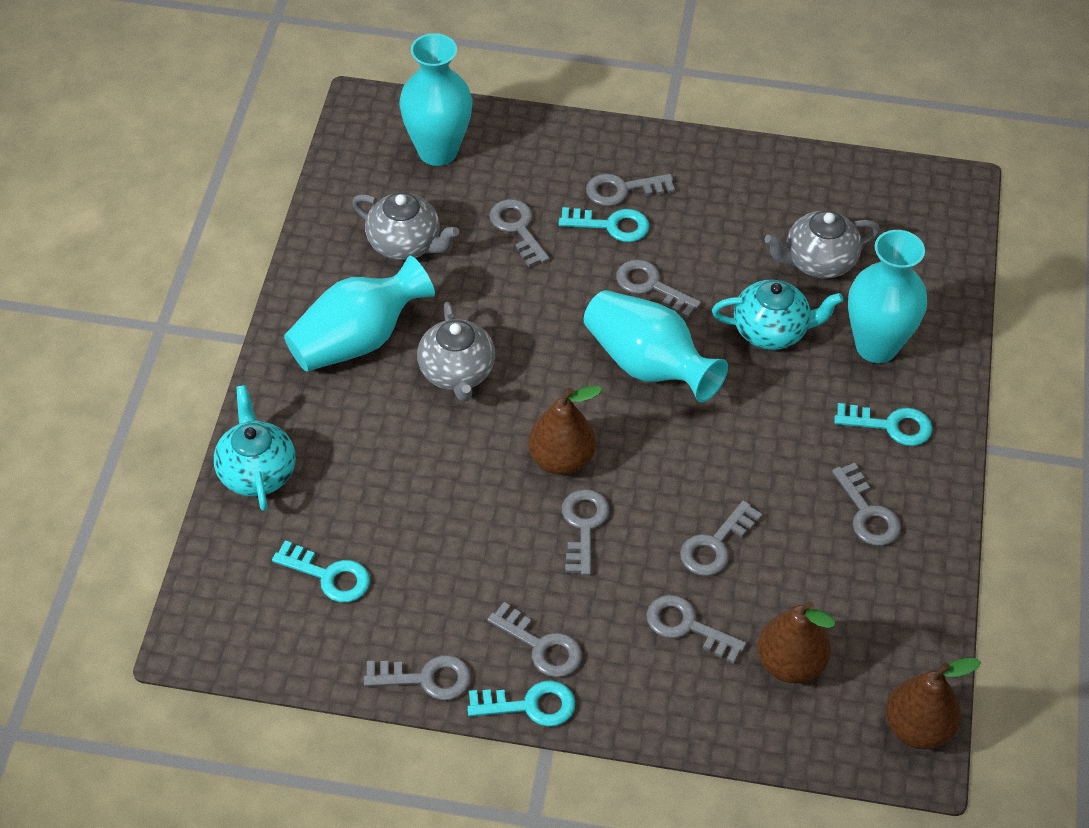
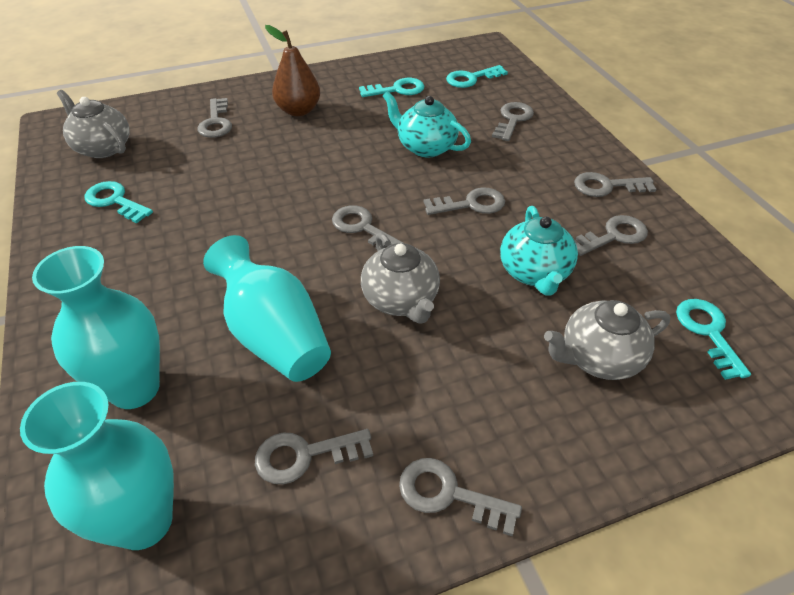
brown pear: [528,386,603,475] [757,601,835,683] [886,658,981,750] = 3 -> [265,25,320,116] = 1
grey key: [364,655,471,700] [487,602,582,678] [489,199,550,267] [562,489,609,575] [586,173,675,206] [616,259,701,318] [646,595,747,664] [680,500,763,576] [832,462,901,546] = 9 -> [198,98,232,138] [255,429,373,484] [332,205,403,249] [399,458,522,536] [423,187,505,215] [492,102,534,141] [573,215,648,256] [574,172,656,197] = 8
turquoise vase: [284,256,435,372] [399,33,472,166] [584,290,728,402] [848,230,927,363] = 4 -> [20,382,174,550] [32,246,160,409] [203,235,331,382] = 3

